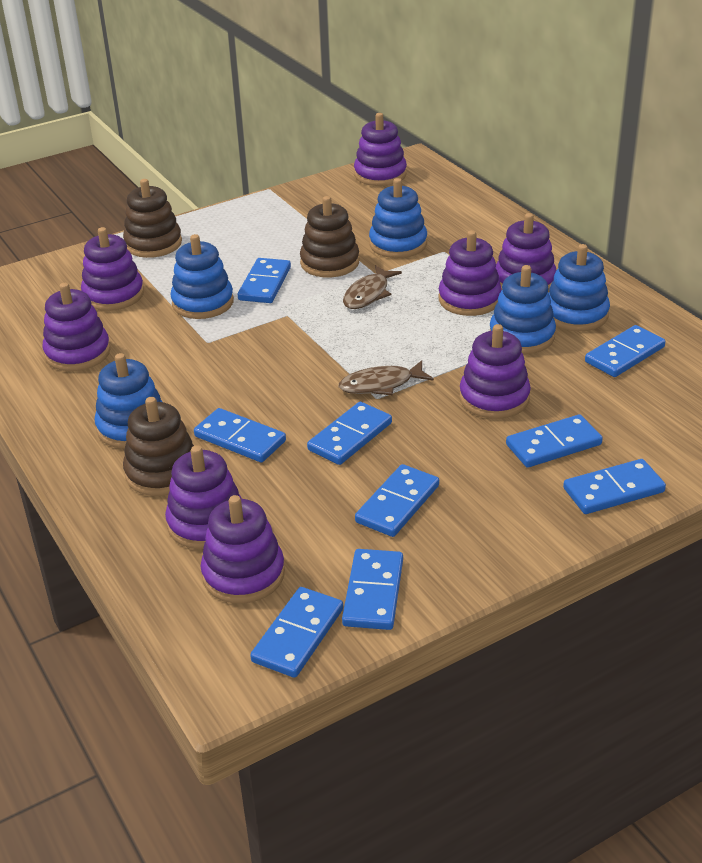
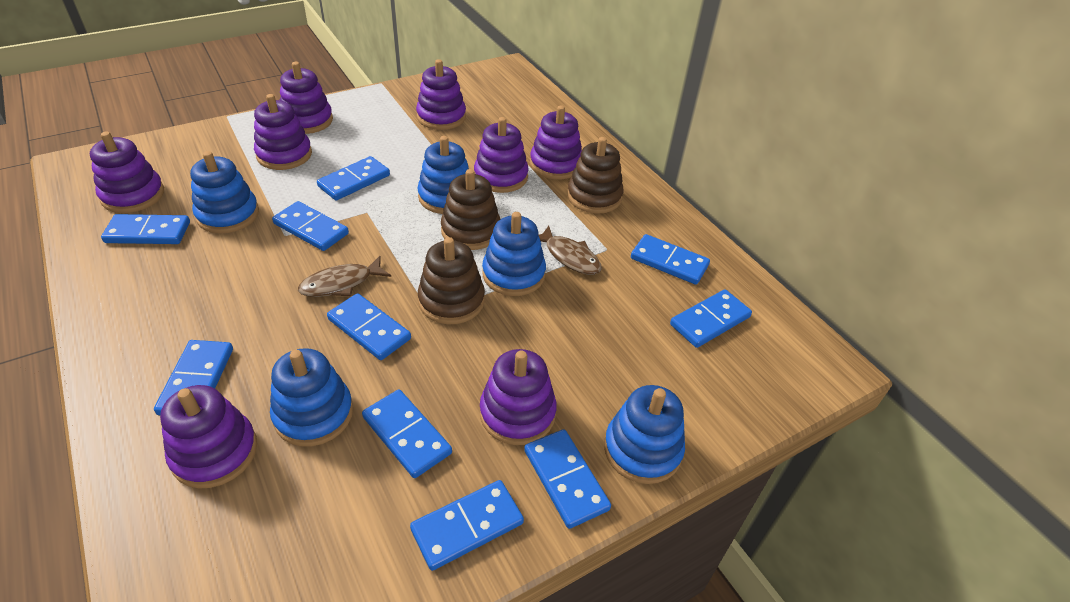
blue domino: [194,408,286,462] [238,258,291,303] [250,587,343,678] [307,402,392,465] [342,549,403,630] [355,464,439,537] [506,414,603,468] [563,459,666,514] [585,325,666,377] = 9 -> [101,214,190,244] [154,340,233,415] [272,201,349,251] [317,156,390,200] [327,293,411,360] [362,389,452,478] [410,480,524,571] [524,429,611,529] [631,234,710,285] [670,290,752,348] = 10

